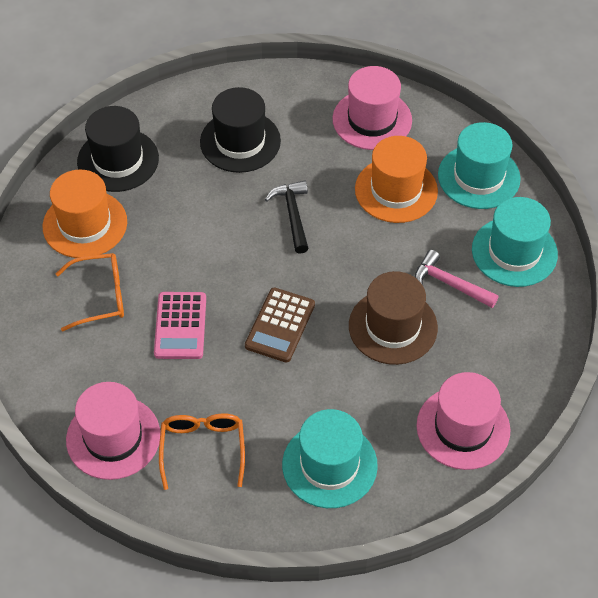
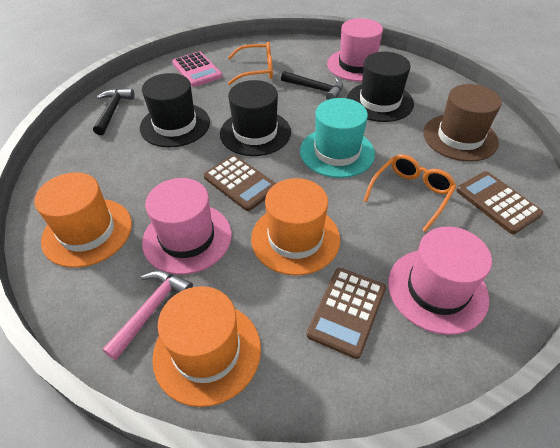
black hammer: [265,180,309,254] = 1 -> [93,89,135,135] [281,71,343,100] = 2
black hat: [77,106,159,192] [200,87,281,173] = 2 -> [140,73,210,147] [220,80,291,156] [347,52,414,122] = 3
brown calculator: [245,288,315,363] = 1 -> [203,155,276,211] [307,268,386,359] [456,171,543,234] = 3
orange hat: [43,170,127,258] [355,136,438,223] = 2 -> [34,172,132,268] [152,286,261,407] [251,178,340,276] = 3
turquoise hat: [282,409,378,508] [438,122,521,209] [472,197,558,287] = 3 -> [300,98,375,178] = 1

